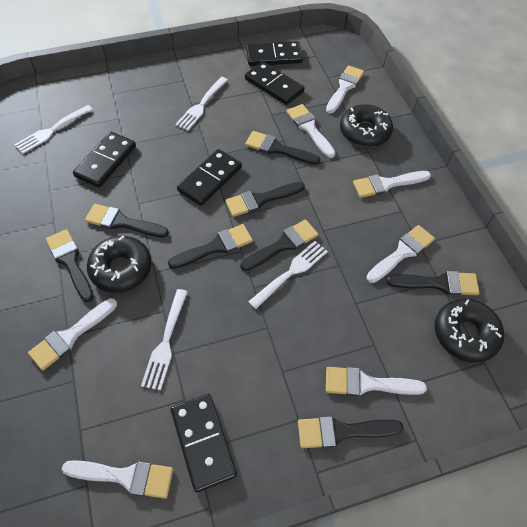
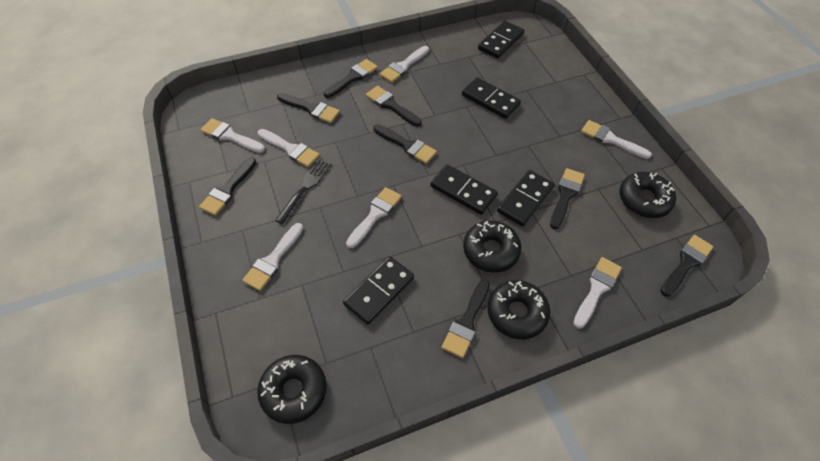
black donut: [87,236,152,293] [340,104,393,147] [435,299,504,363] = 3 -> [257,355,327,424] [463,220,522,273] [487,280,551,339] [620,172,676,218] = 4
black fork: none = 0 -> [275,159,331,224] = 1
white fork: [14,105,93,154] [141,289,188,391] [175,77,228,131] [248,241,328,309] = 4 -> none = 0

